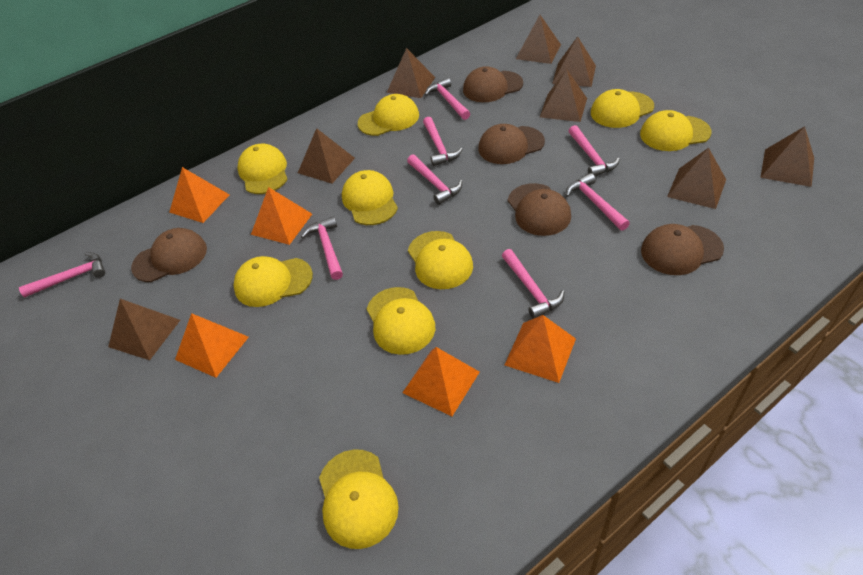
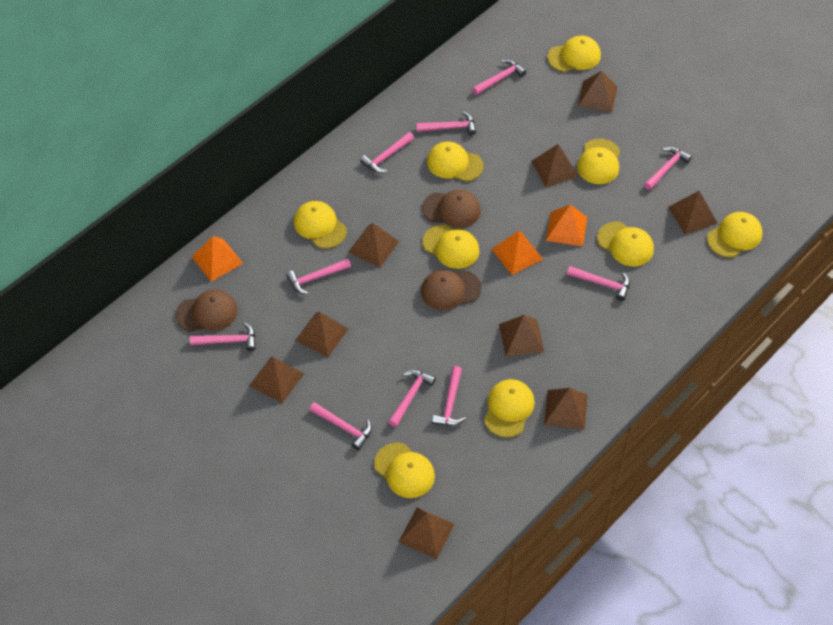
brown cap: [131,228,207,282] [463,66,523,102] [478,124,545,164] [508,183,571,236] [641,224,724,275] = 5 -> [175,289,238,332] [421,270,482,310] [422,190,481,228] = 3
brown pyramid: [108,299,180,360] [298,128,355,184] [387,48,435,98] [516,15,561,64] [540,69,587,122] [552,36,596,87] [667,148,726,209] [760,126,814,187] = 8 -> [249,356,304,403] [295,312,348,357] [348,223,399,267] [399,507,455,559] [499,315,544,357] [531,144,579,187] [544,388,588,430] [578,71,617,112] [668,191,718,234] = 9
orange pyramid: [169,167,229,223] [175,313,249,378] [251,187,312,245] [402,347,480,416] [505,315,576,383] = 5 -> [192,236,243,282] [492,230,543,275] [546,204,587,246] = 3
pink hammer: [19,252,105,298] [301,216,343,280] [407,154,462,205] [423,117,463,166] [425,78,470,120] [502,249,564,319] [566,173,630,231] [569,125,620,176] = 8 -> [190,323,256,351] [286,259,351,294] [310,402,372,450] [360,132,414,173] [389,370,436,427] [416,111,476,135] [432,366,466,426] [472,59,526,95] [567,266,630,301] [644,147,692,190] = 10

